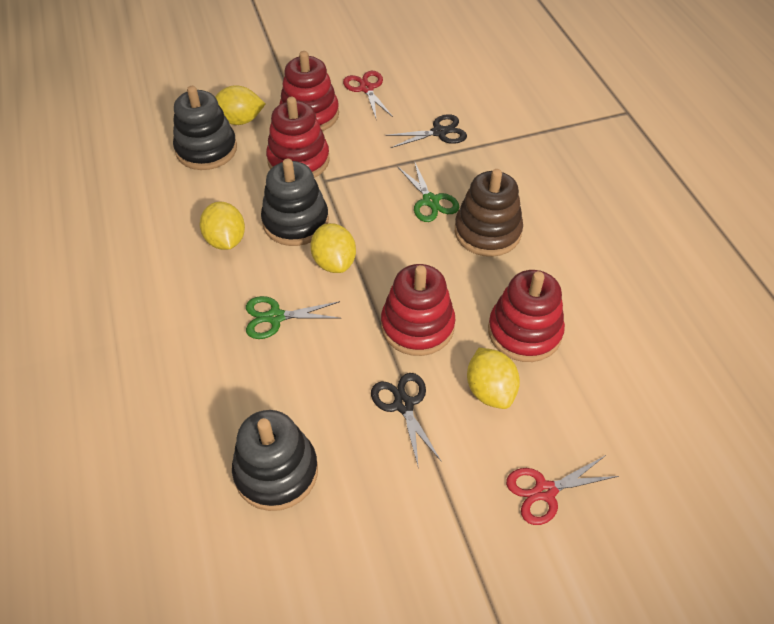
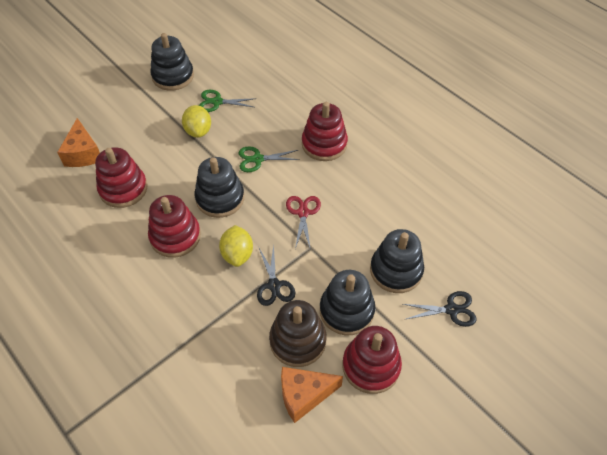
black stacking toy: [173,86,237,170] [232,410,318,511] [261,158,329,246] = 3 -> [150,33,194,91] [195,157,244,218] [320,270,375,335] [370,229,424,293] = 4
orange cheese: none = 0 -> [57,118,100,167] [281,367,343,423] = 2
red scissors: [343,71,393,118] [506,455,619,525] = 2 -> [286,196,321,250] = 1
yellow lemon: [200,202,245,250] [215,85,265,125] [310,223,356,273] [467,348,520,409] = 4 -> [182,105,211,138] [219,225,253,267] = 2

